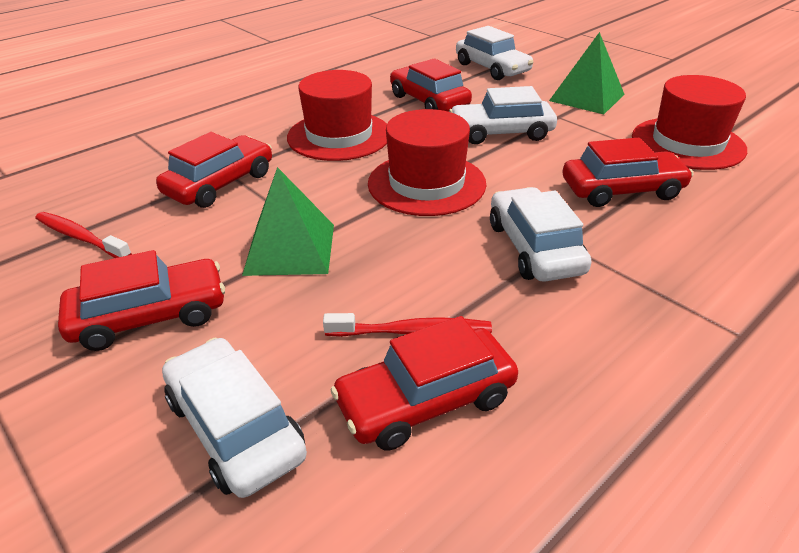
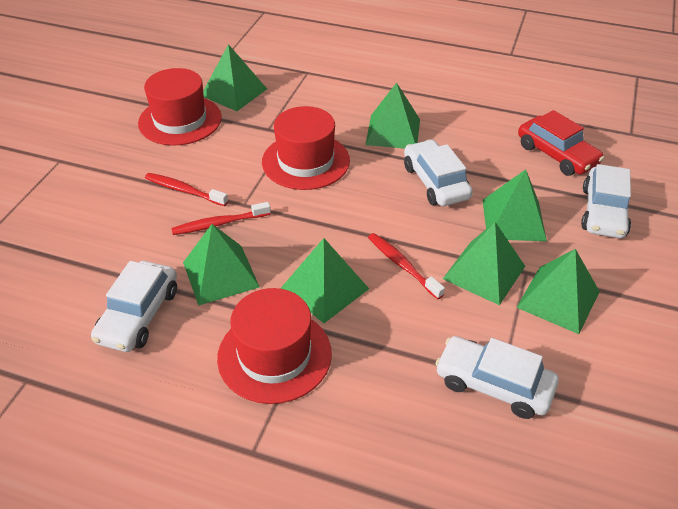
green pyramid: [242,167,334,276] [549,32,625,115] = 2 -> [183,224,260,306] [203,44,267,111] [280,238,369,323] [365,83,420,149] [443,222,525,305] [482,169,547,241] [516,249,600,334] = 7
red car: [58,250,225,351] [156,132,272,208] [331,316,518,451] [390,58,472,112] [562,138,694,207] = 5 -> [518,110,604,176] = 1
red toothbrush: [35,212,132,258] [323,313,492,337] = 2 -> [145,173,228,206] [171,202,271,235] [368,233,445,299] = 3

